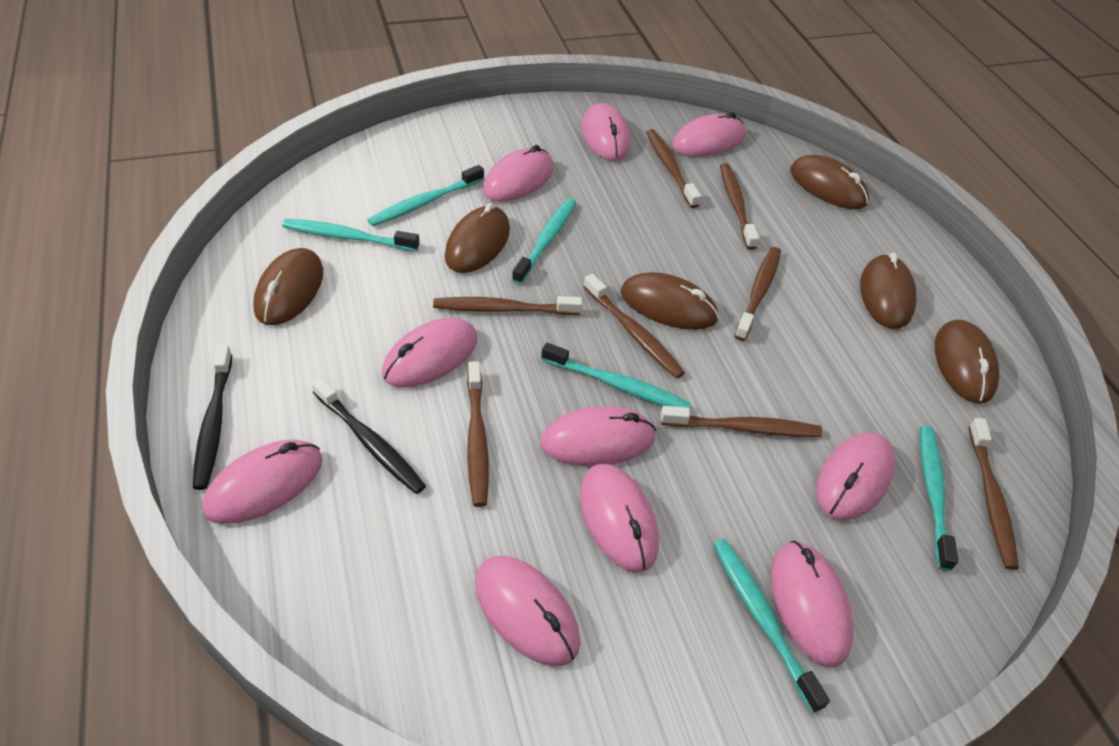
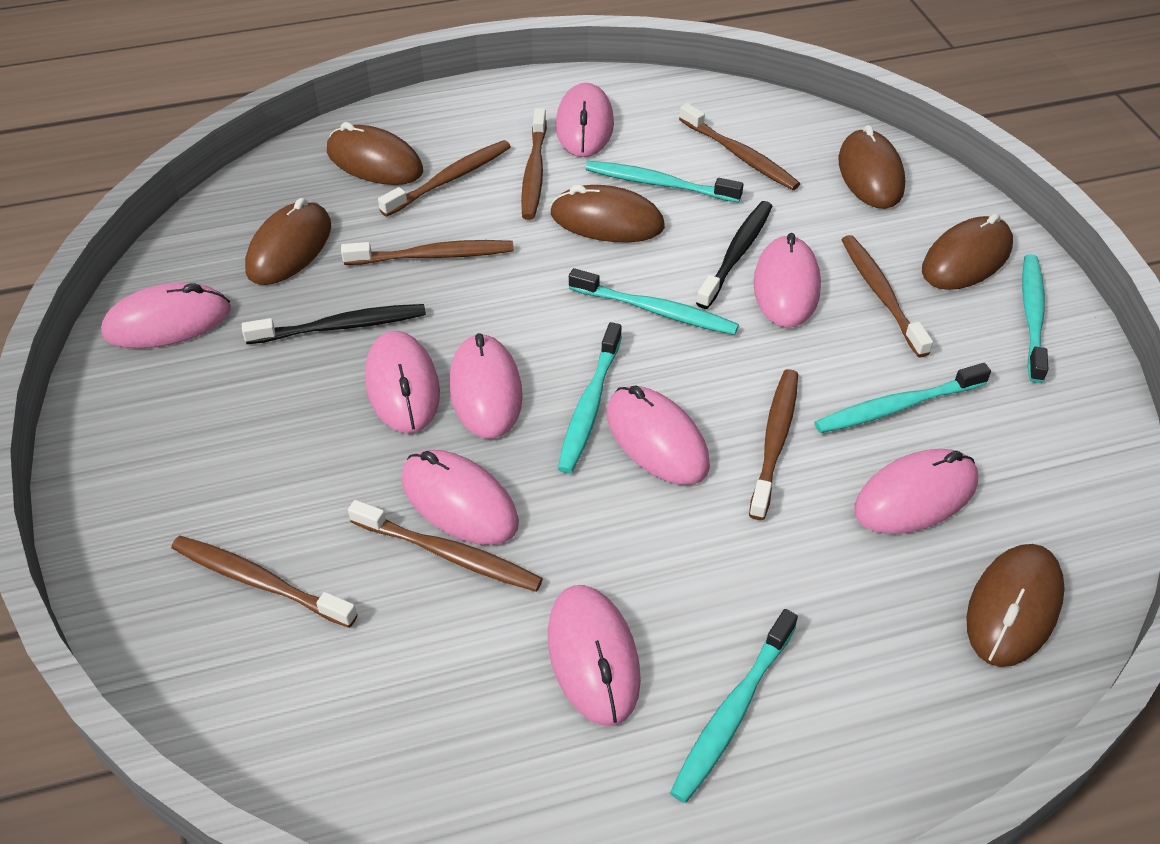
pink mouse: [202,440,323,524] [382,318,477,388] [475,556,580,666] [482,145,554,202] [540,406,656,466] [580,464,659,573] [582,103,630,161] [672,112,745,157] [771,541,854,668] [816,432,895,520] = 10 -> [101,282,231,348] [365,331,440,433] [401,450,519,545] [449,333,523,439] [548,585,641,726] [556,83,614,157] [607,386,710,485] [753,233,821,328] [854,449,978,534] = 9

